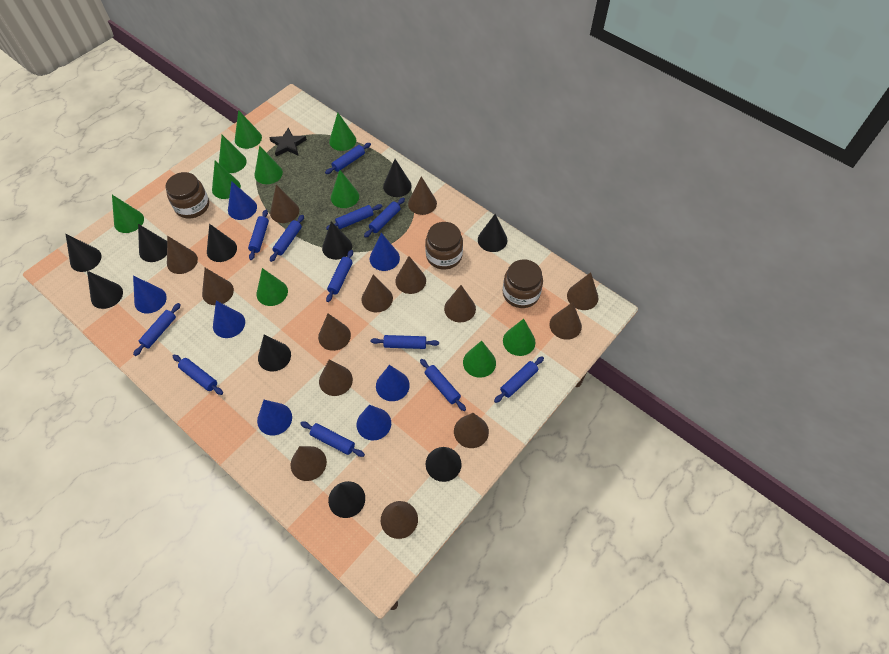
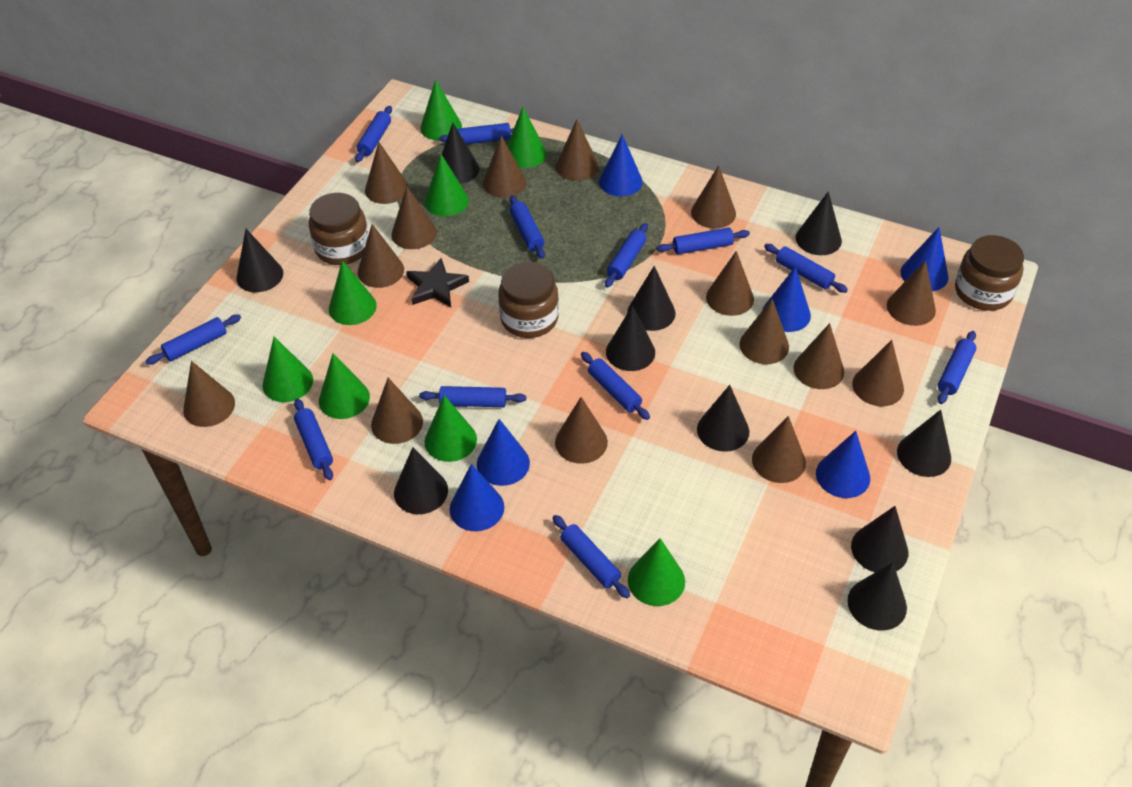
blue cone: [133,276,167,313] [213,301,245,338] [228,181,257,220] [257,400,292,436] [357,405,391,441] [370,233,400,271] [376,365,410,401] = 7 -> [450,464,504,531] [477,419,530,486] [599,134,643,197] [762,267,811,332] [816,431,870,498] [900,227,949,291] = 6
brown cone: [167,236,198,274] [202,268,234,305] [270,185,299,223] [291,446,327,481] [318,314,351,351] [319,359,353,396] [362,275,393,312] [381,501,418,539] [395,256,426,294] [408,176,437,215] [444,285,476,323] [454,413,489,448] [549,302,582,340] [567,272,598,310] = 14 -> [183,361,235,427] [358,224,404,288] [365,142,409,204] [371,378,423,444] [391,186,437,249] [483,135,526,198] [555,397,608,464] [556,119,599,181] [691,165,736,229] [706,251,754,316] [739,299,789,364] [752,416,806,483] [793,323,844,389] [852,340,904,406] [887,260,936,326] = 15
green cone: [112,195,144,233] [212,161,241,199] [219,135,247,173] [235,110,262,149] [255,146,283,184] [257,268,288,306] [329,113,356,151] [331,170,359,208] [463,341,496,378] [503,319,535,356] = 10 -> [263,337,313,402] [319,353,370,419] [329,260,377,325] [420,80,462,141] [425,154,469,216] [425,395,477,462] [507,107,547,168] [628,538,685,606] = 8

